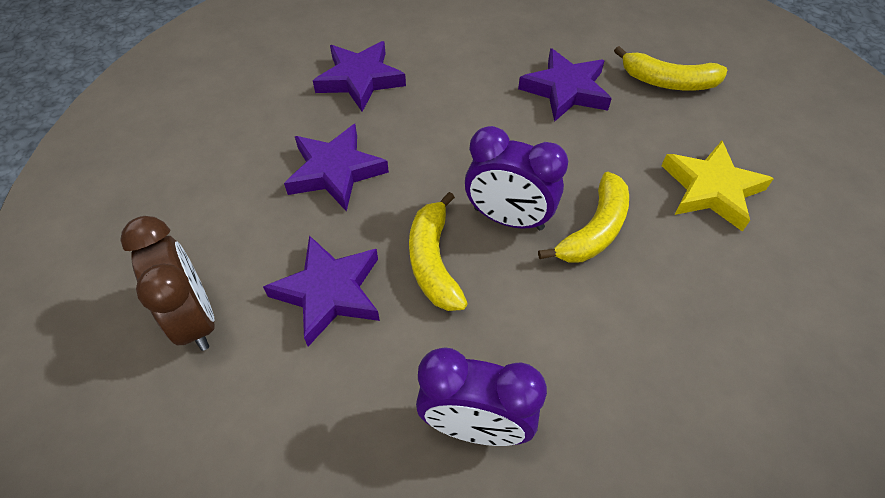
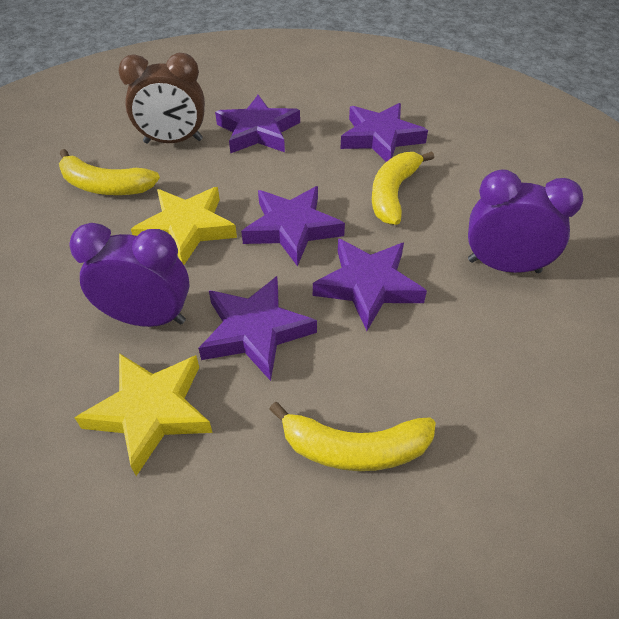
purple star: [263,235,380,346] [284,124,389,212] [313,41,406,112] [518,48,612,122] = 4 -> [198,276,317,381] [215,95,300,154] [241,186,345,267] [313,239,427,331] [340,103,428,162] = 5
yellow star: [661,141,774,232] = 1 -> [75,353,213,476] [131,187,237,265] = 2

